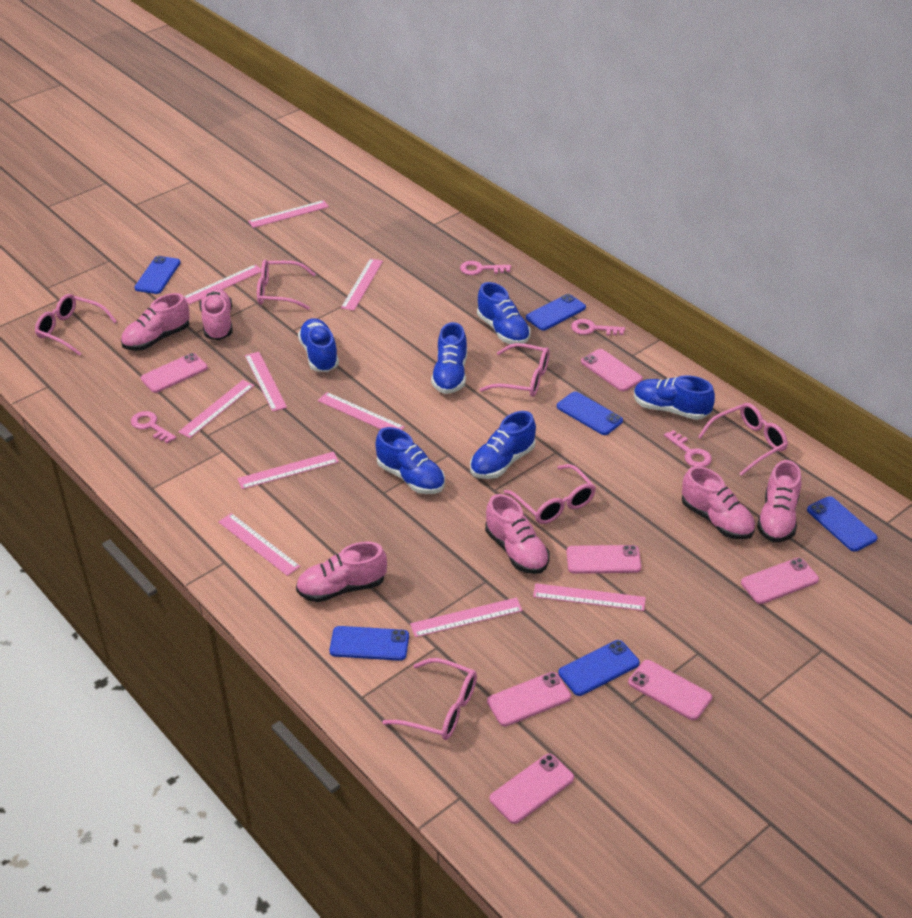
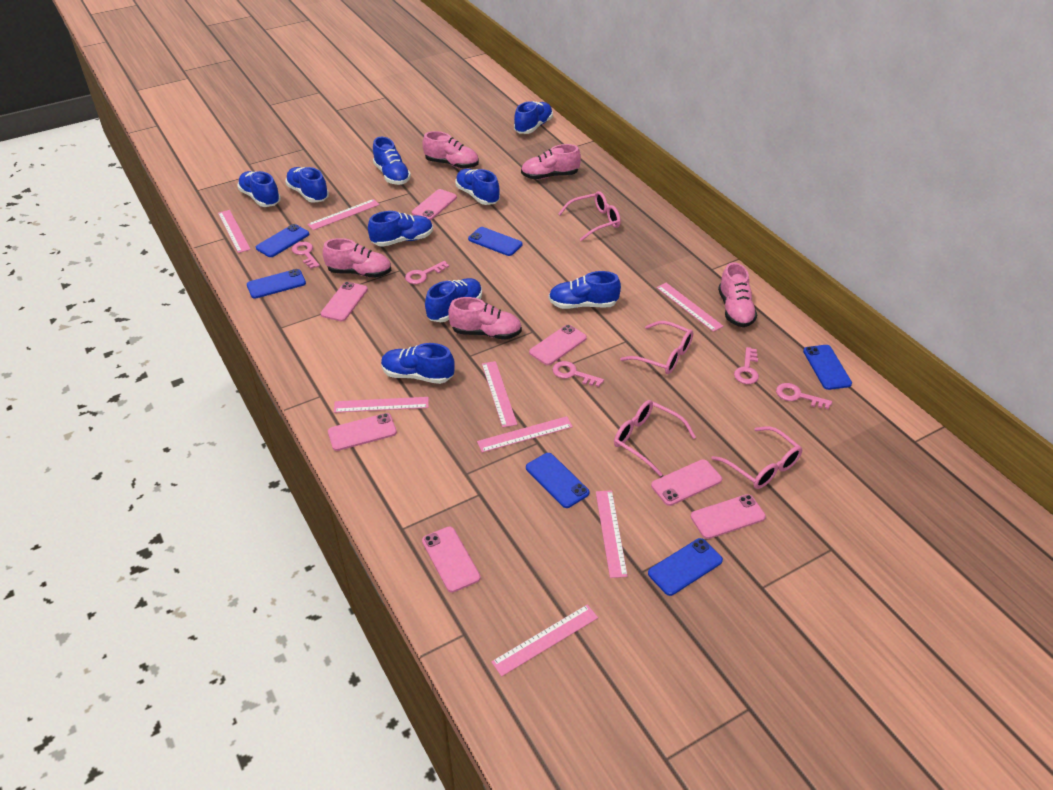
blue shoe: [298,318,339,372] [375,427,445,494] [431,322,467,394] [470,411,536,479] [477,282,530,344] [634,375,715,420] = 6 -> [237,171,281,207] [285,167,329,203] [368,211,433,247] [373,137,411,185] [381,343,455,384] [425,278,482,322] [455,169,500,205] [514,101,553,134] [549,271,621,309] = 9
pink glasses: [35,294,117,356] [257,259,316,310] [382,658,477,740] [480,343,550,397] [504,464,596,524] [698,403,788,476] = 6 -> [558,191,621,241] [614,400,696,477] [620,321,693,374] [711,426,802,489] = 4
pink key: [131,411,177,444] [460,261,511,275] [571,319,625,336] [664,430,712,467] = 4 -> [292,242,320,269] [405,261,449,284] [552,361,604,387] [734,347,759,384] [776,383,832,409] = 5
pink ruler: [178,380,254,438] [184,264,261,304] [218,513,300,576] [237,452,339,489] [245,352,287,412] [248,200,329,228] [318,392,405,430] [341,258,383,311] [410,598,523,637] [533,583,646,611] = 10 -> [218,210,251,253] [308,199,380,230] [334,397,429,413] [477,416,573,453] [482,361,517,428] [491,605,598,676] [596,490,628,578] [656,283,723,332] = 8
pink shoe: [121,293,190,351] [200,288,232,340] [296,542,387,602] [485,494,549,574] [682,466,755,539] [757,460,801,542] = 6 -> [323,238,392,278] [422,131,479,169] [448,297,522,340] [521,144,581,179] [718,262,757,327] = 5

